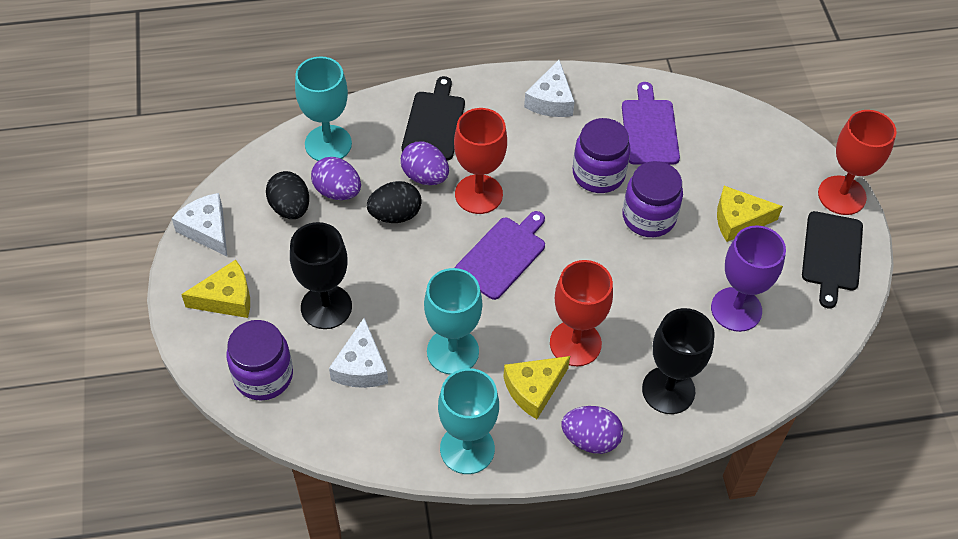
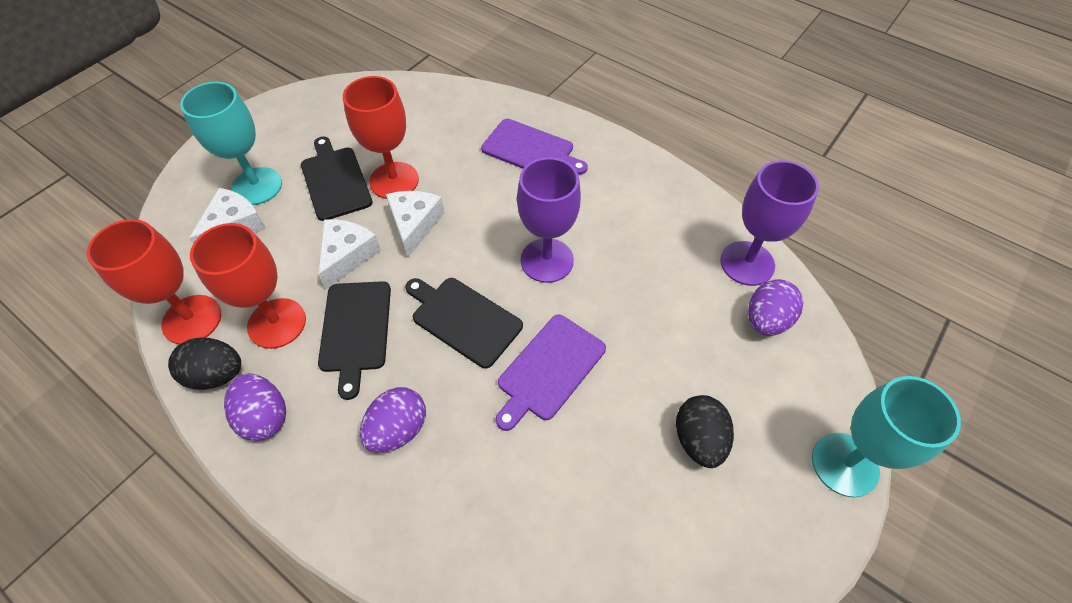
black cutting board: [402,76,465,160] [802,211,863,309] = 2 -> [301,137,373,221] [318,281,391,400] [405,278,523,368] = 3
black goblet: [290,222,352,329] [642,308,715,414] = 2 -> none = 0
purple goblet: [711,225,786,332] = 1 -> [517,157,581,283] [720,160,819,286] = 2
purple jar: [226,320,293,401] [573,118,631,193] [622,161,683,237] = 3 -> none = 0
turquoise goblet: [295,56,352,161] [424,268,482,374] [438,368,499,474] = 3 -> [180,82,282,205] [812,376,961,498] = 2
yellow cheese: [181,260,250,318] [503,356,570,419] [717,186,783,242] = 3 -> none = 0

